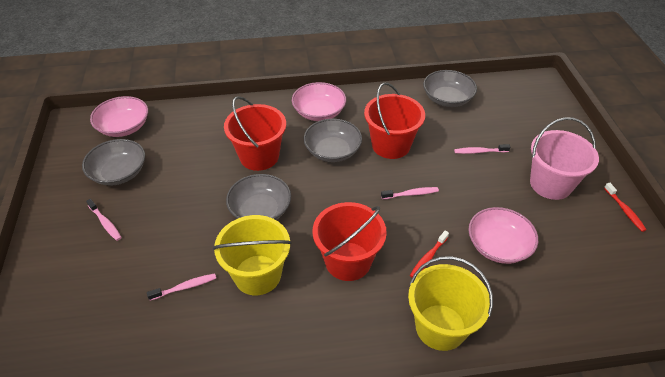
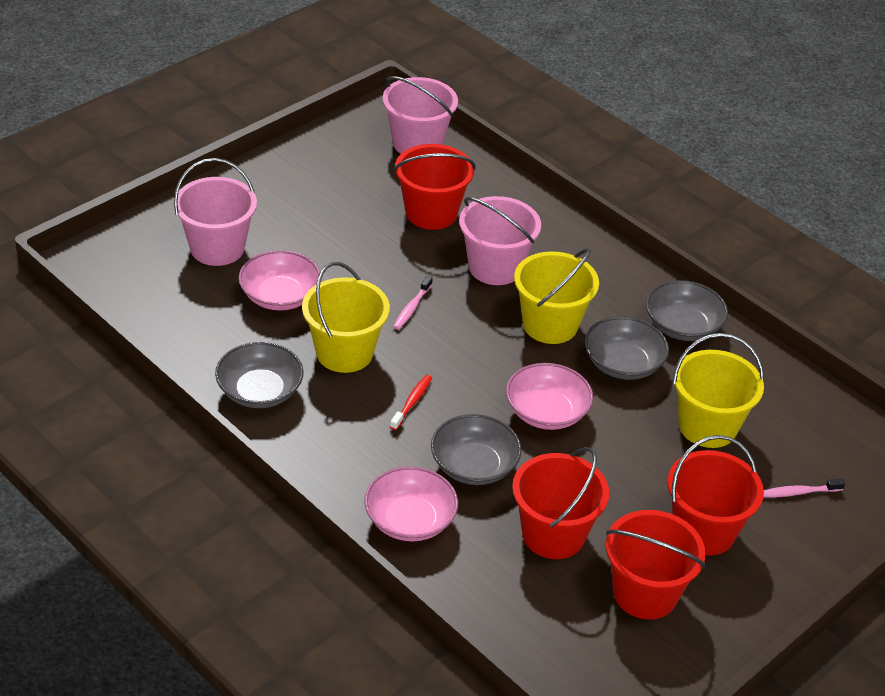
pink bucket: [530,117,599,200] = 1 -> [174,158,257,266] [383,76,458,154] [459,196,541,285] = 3
pink toothbrush: [86,199,122,241] [147,273,216,301] [381,187,439,199] [454,144,510,154] = 4 -> [393,276,433,330] [763,479,845,498] = 2
red bucket: [224,96,286,171] [312,202,387,281] [364,82,425,159] = 3 -> [393,144,475,230] [512,447,609,559] [606,510,706,620] [667,435,764,556] = 4
red toothbrush: [410,231,449,277] [604,183,647,232] = 2 -> [390,375,432,430] = 1
yellow bucket: [213,215,292,295] [408,256,493,351] = 2 -> [302,262,390,373] [514,248,599,344] [673,333,764,448] = 3

